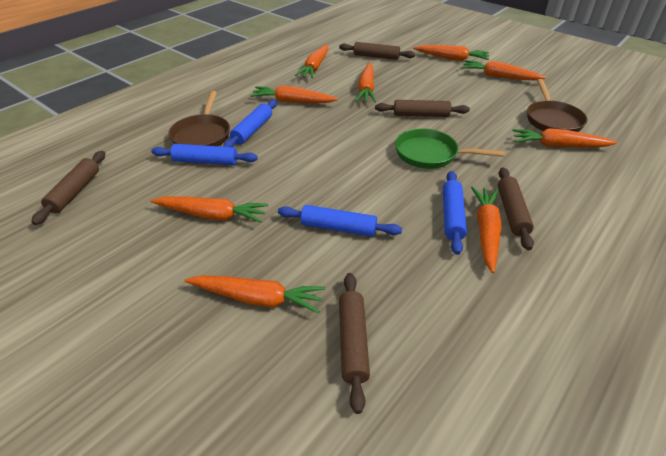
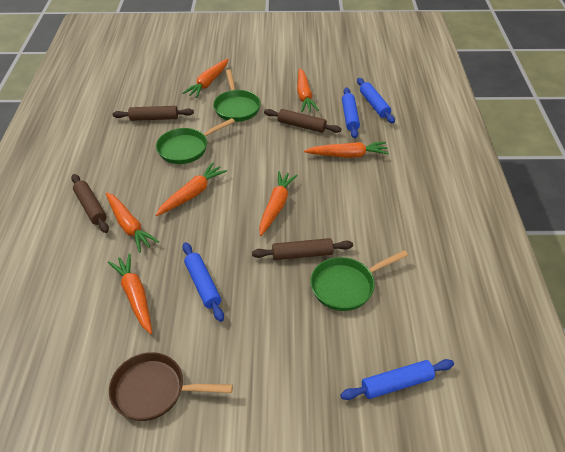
brown pan: [168,91,230,146] [527,79,588,132] = 2 -> [109,352,233,421] = 1
brown rolling pin: [31,151,105,225] [339,42,415,60] [339,273,370,414] [375,100,470,117] [498,167,534,250] = 5 -> [71,174,109,233] [112,106,194,121] [252,238,353,260] [264,109,341,133] = 4
green pan: [395,128,505,169] = 1 -> [156,118,235,164] [213,69,261,122] [310,250,408,311] = 3
orange carrot: [150,197,268,223] [185,275,325,314] [250,85,338,103] [295,45,329,78] [355,63,376,102] [413,45,489,61] [462,60,546,80] [471,186,502,273] [512,128,617,147] = 9 -> [106,192,159,252] [108,253,152,334] [156,163,227,216] [183,58,228,98] [259,171,298,236] [297,68,319,112] [304,142,389,158] = 7

